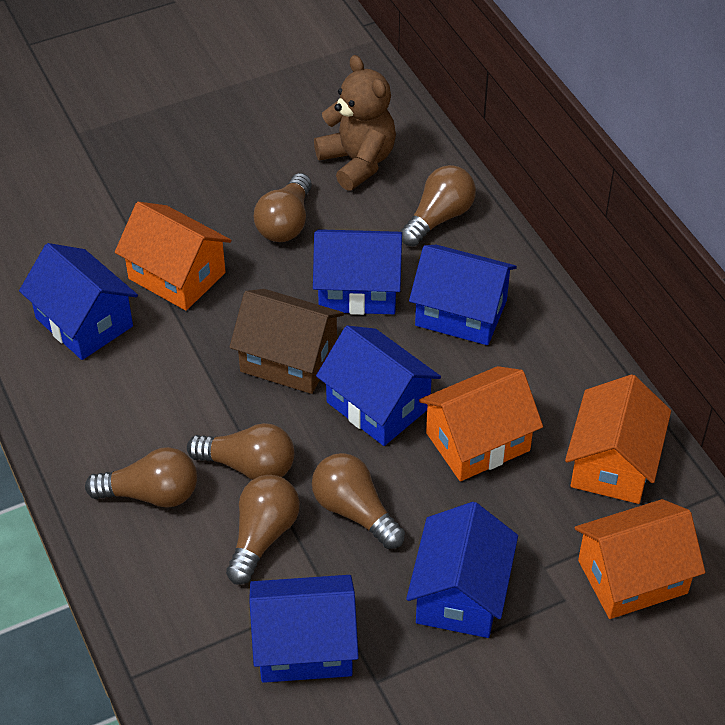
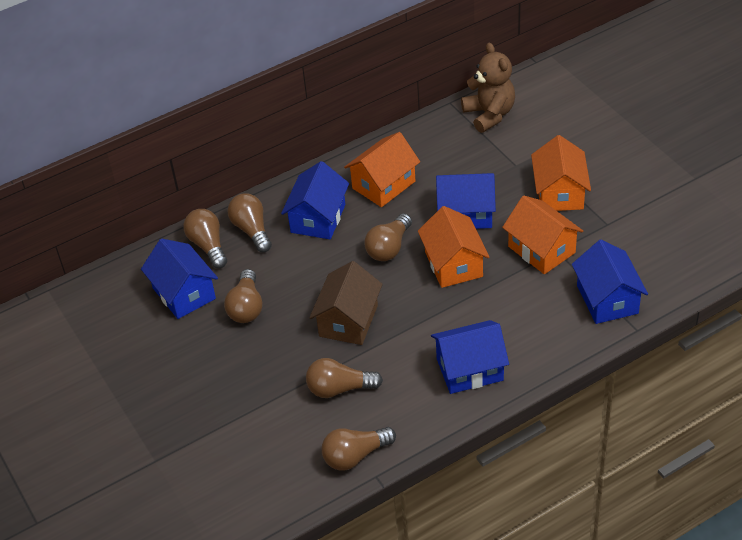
blue house: [19,243,138,360] [249,575,359,683] [313,229,402,315] [316,326,441,446] [406,502,518,638] [409,245,517,345] = 6 -> [141,239,218,319] [281,161,349,239] [431,320,509,394] [436,173,496,229] [572,240,648,324] = 5

